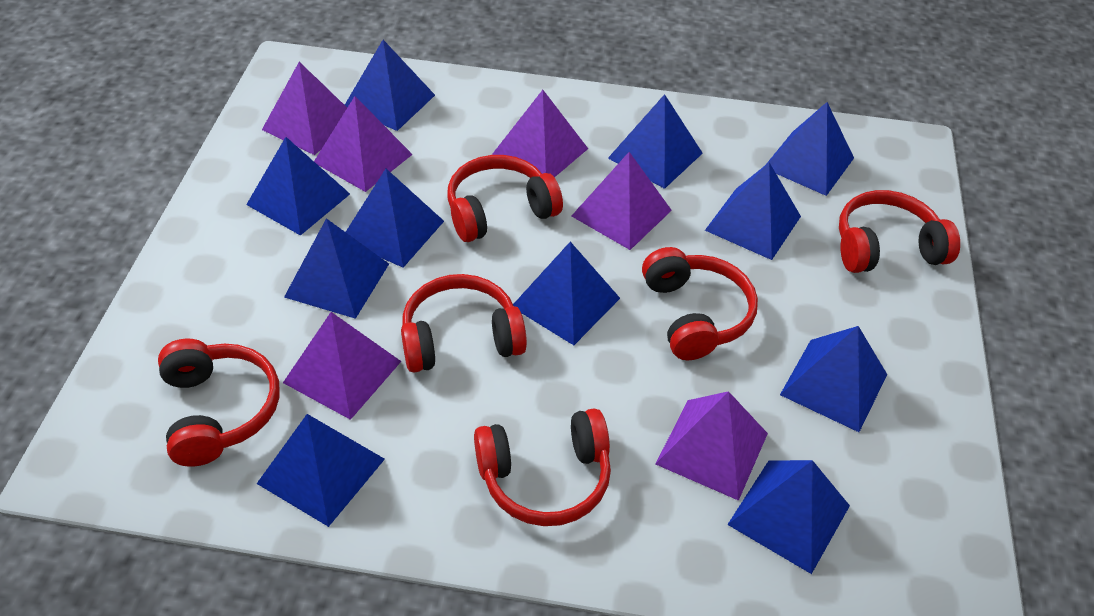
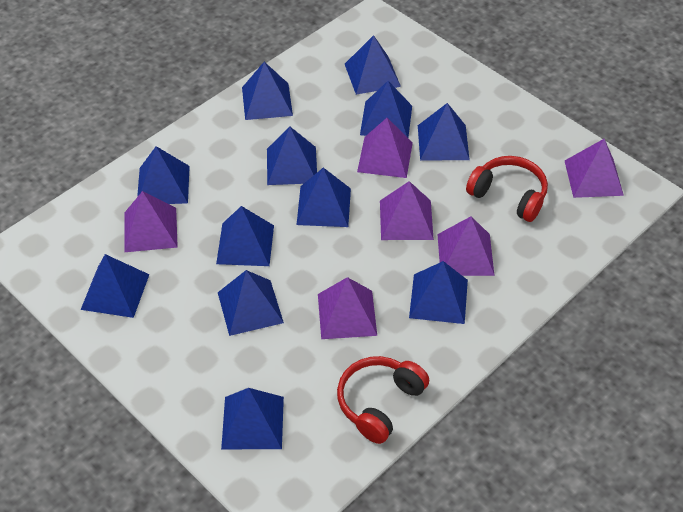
blue pyramid: [246,137,350,236] [257,414,385,527] [284,218,389,319] [345,40,435,131] [346,169,444,268] [513,242,620,345] [608,94,703,189] [705,162,801,260] [727,460,850,574] [767,102,854,196] [780,326,887,432] = 11 -> [81,254,150,318] [137,146,190,204] [216,206,274,266] [218,270,284,336] [221,388,284,449] [242,62,293,120] [267,127,317,185] [297,167,351,227] [345,35,401,95] [360,81,412,137] [409,261,468,324] [418,103,470,161] = 12
red headphones: [158,339,280,467] [401,274,527,372] [447,155,563,242] [474,408,611,526] [642,247,758,360] [839,190,960,273] = 6 -> [337,356,429,444] [466,156,548,222] = 2

